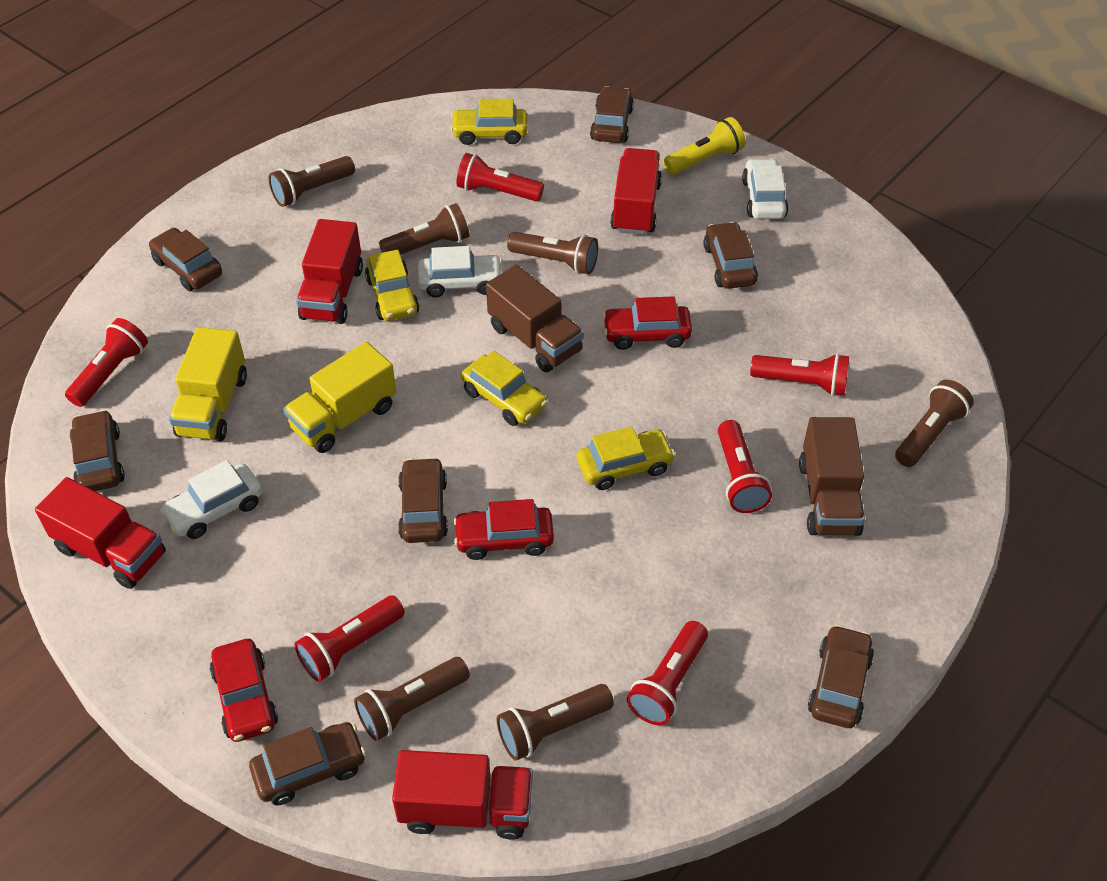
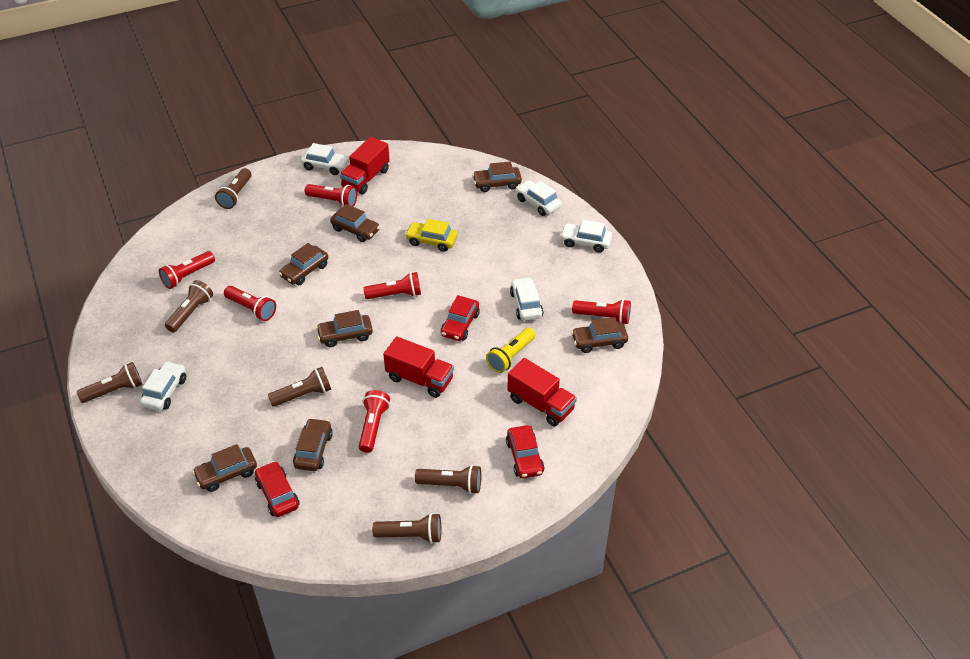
brown truck: [486,265,584,372] [799,417,865,536] = 2 -> none = 0
red truck: [35,477,166,589] [296,219,363,324] [392,750,533,839] [610,148,662,235] = 4 -> [340,137,390,194] [383,336,454,398] [507,358,577,426] = 3
white car: [160,460,262,539] [418,246,502,298] [742,158,788,219] = 3 -> [140,361,186,411] [301,143,349,175] [510,277,544,321] [516,180,562,216] [560,220,612,253] = 5
yellow car: [365,250,419,321] [450,99,528,145] [461,351,548,426] [577,427,675,490] = 4 -> [405,219,457,252] = 1
yellow truck: [169,327,247,441] [283,342,397,453] = 2 -> none = 0

